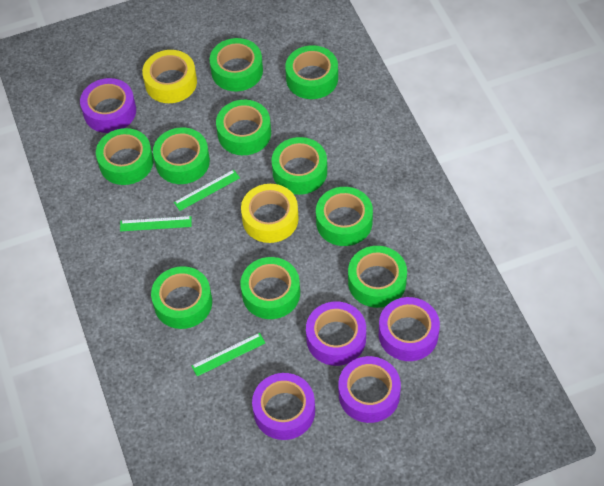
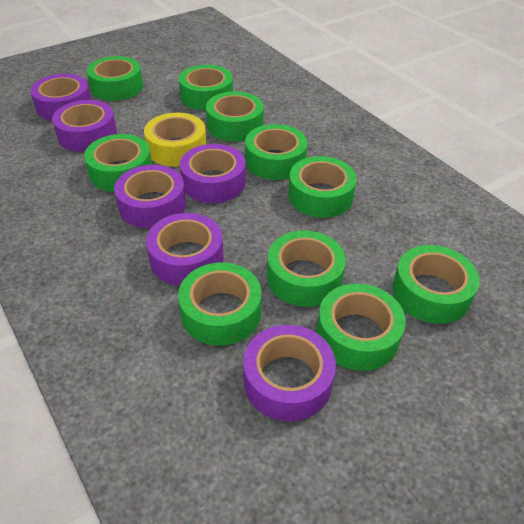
green ruler: [120,216,192,231] [174,170,240,211] [192,333,265,376] = 3 -> none = 0
purple tape: [80,78,136,133] [252,373,315,440] [306,302,366,366] [338,356,401,423] [379,297,440,361] = 5 -> [30,74,91,121] [52,100,117,152] [114,165,186,228] [146,213,223,286] [180,144,246,203] [243,325,336,422] = 6
yellow tape: [142,50,197,103] [241,184,299,243] = 2 -> [144,113,206,167] = 1

